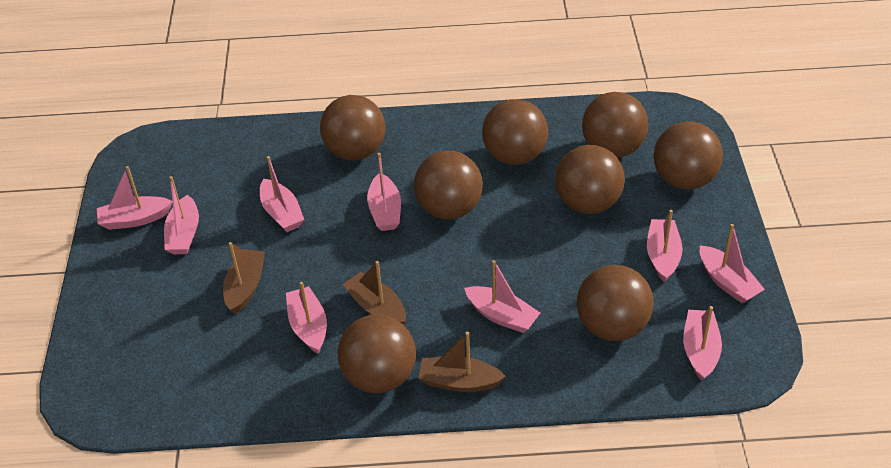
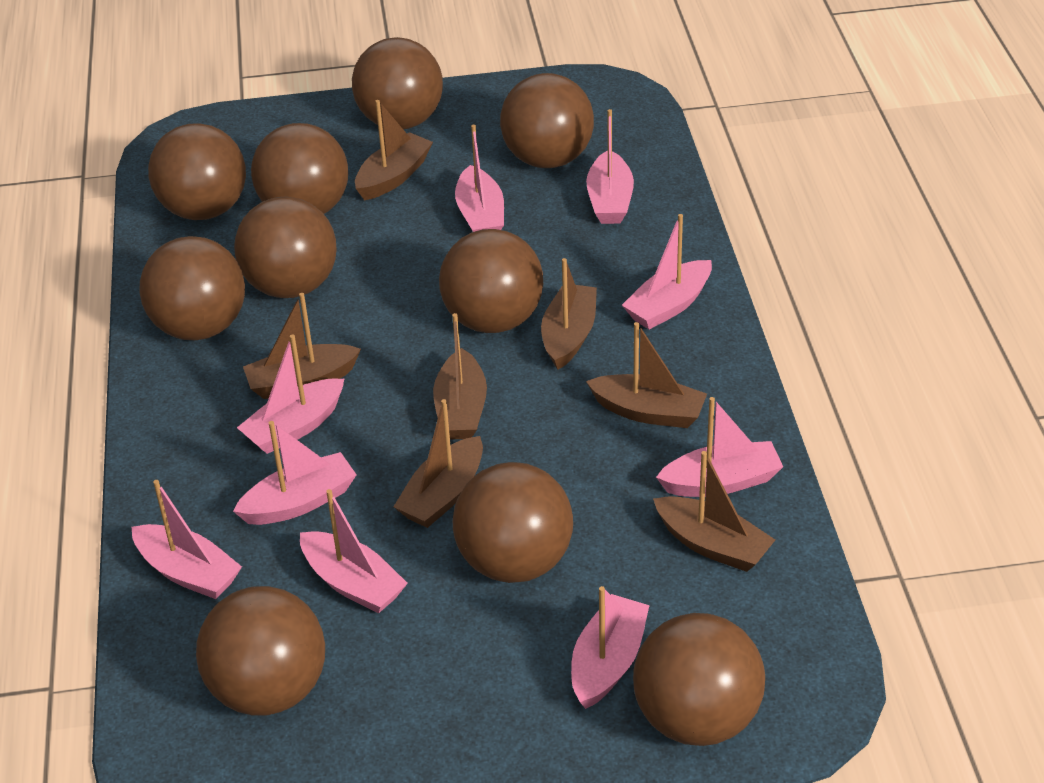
brown ball: [320,95,385,160] [337,314,416,393] [414,151,483,219] [482,99,548,165] [555,145,625,214] [577,265,654,341] [582,92,648,158] [654,121,723,190] = 8 -> [139,236,245,340] [148,123,246,220] [196,586,325,715] [234,196,337,298] [251,123,348,214] [352,37,443,129] [439,229,543,333] [453,462,573,583] [500,73,594,168] [633,613,765,746] = 10
brown boat: [223,242,265,314] [342,261,406,325] [418,332,506,392] = 3 -> [243,293,361,399] [355,100,433,201] [393,399,483,528] [433,313,487,439] [541,258,597,370] [586,322,707,428] [653,451,775,572] = 7

